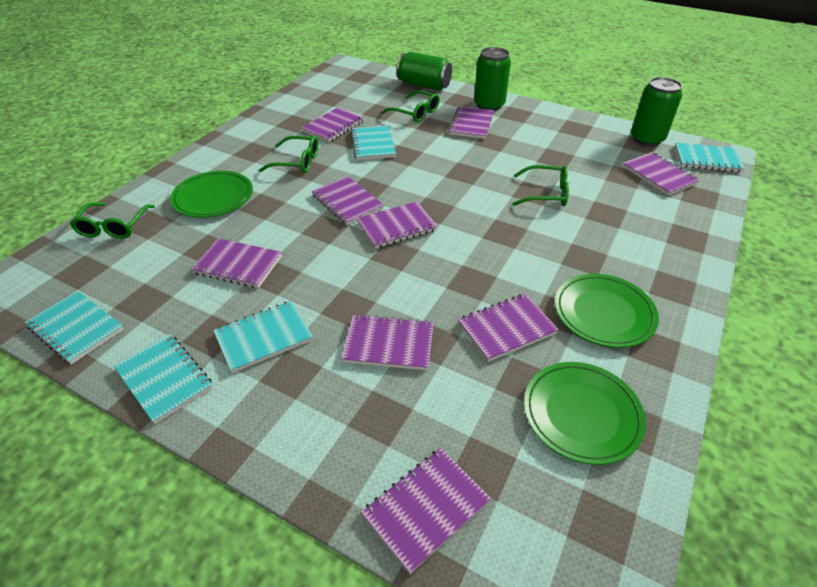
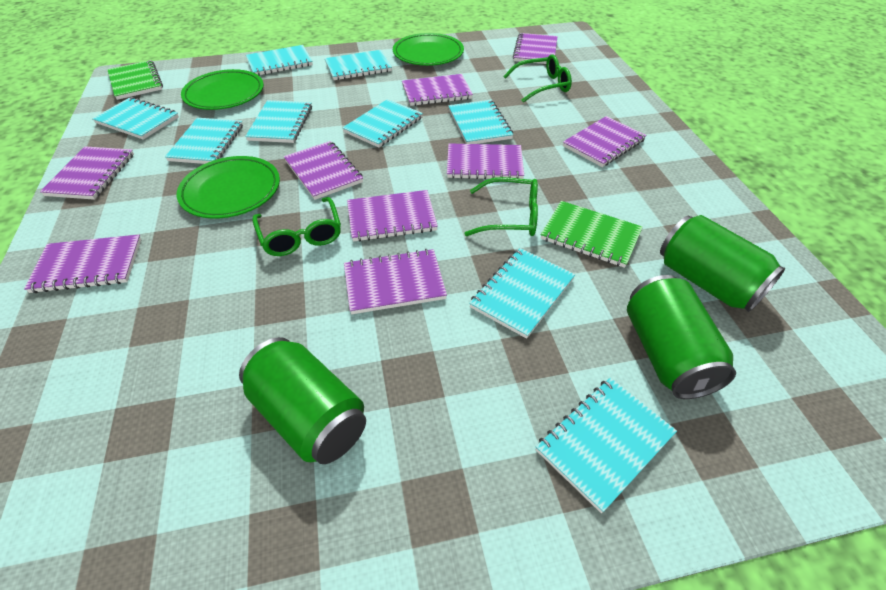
green glasses: [70,202,155,239] [259,136,318,173] [381,91,440,122] [513,165,569,207] = 4 -> [252,197,341,256] [464,177,538,236] [503,54,572,102] = 3
green notebook: none = 0 -> [107,60,163,100] [541,201,643,268] = 2
turquoise notebook: [25,291,124,365] [113,334,213,424] [213,301,313,373] [351,126,396,160] [675,143,745,172] = 5 -> [92,97,179,140] [165,118,243,164] [245,100,312,143] [246,45,313,76] [325,50,392,80] [342,99,423,148] [448,100,513,144] [469,248,575,339] [536,378,677,513] = 9

